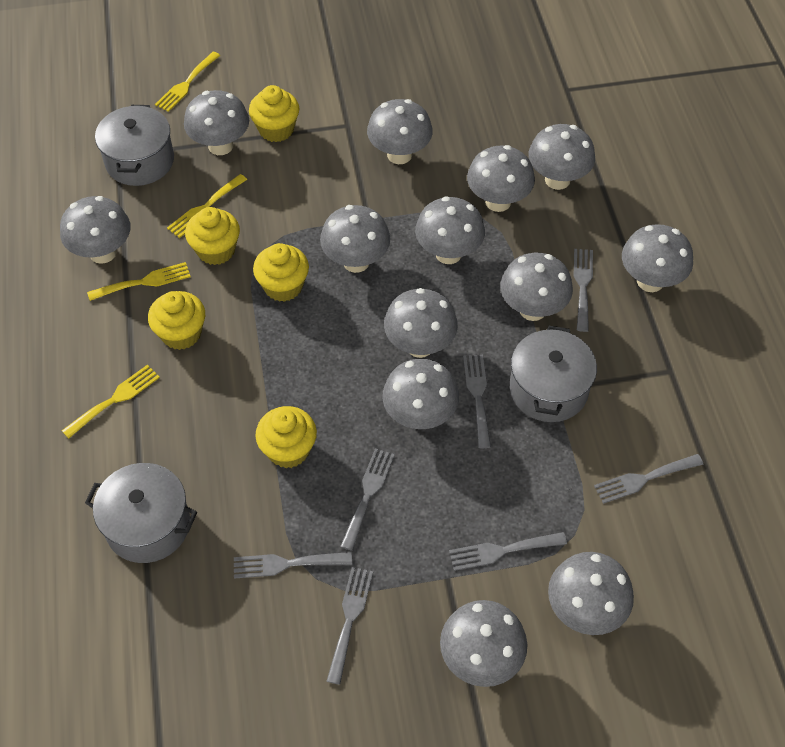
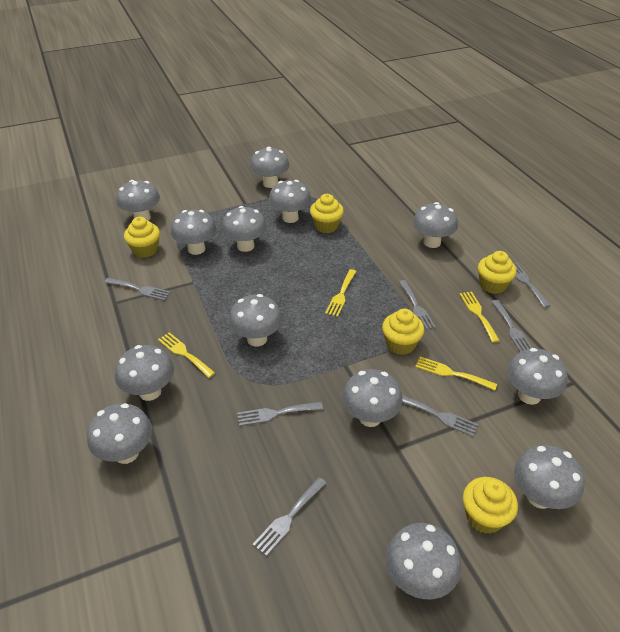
grey pot: [85,463,197,563] [95,105,174,186] [510,326,597,422] = 3 -> none = 0

